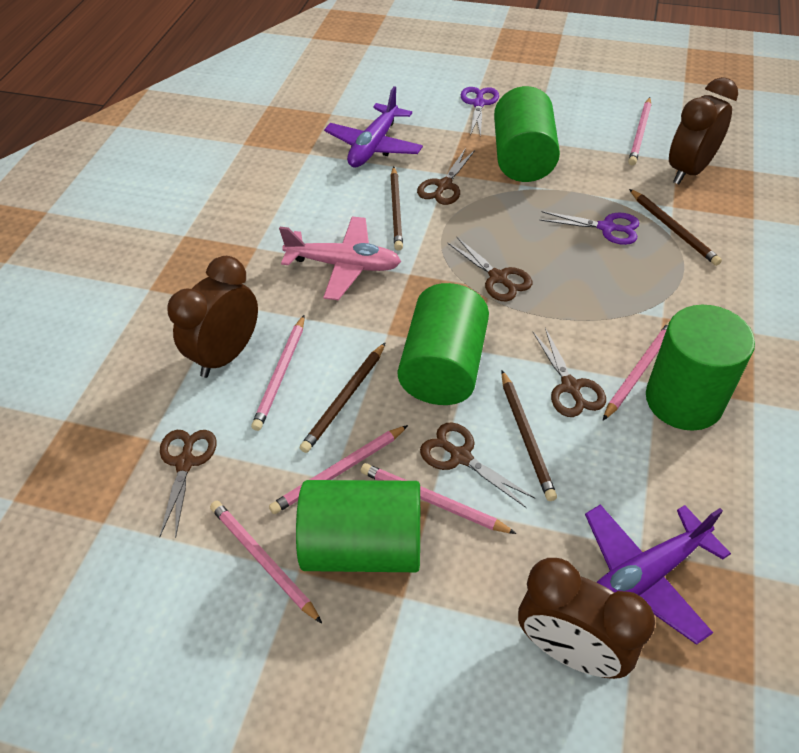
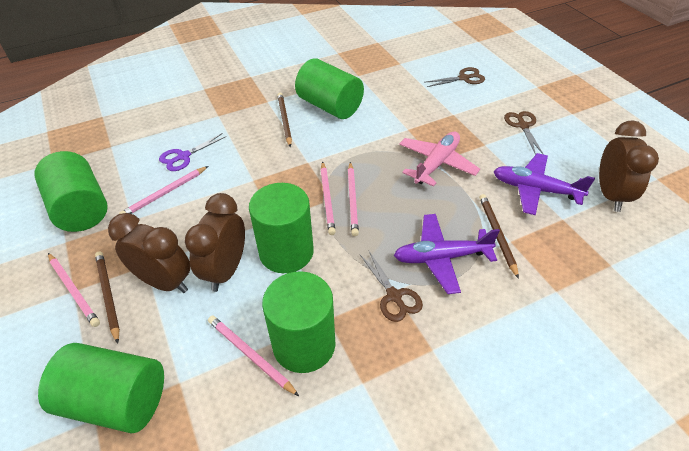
brown pencil: [300,342,386,453] [390,167,403,250] [501,370,557,501] [629,189,722,266] = 4 -> [95,251,120,344] [277,93,292,147] [479,194,519,279] = 3
brown scissors: [160,430,217,538] [417,149,475,205] [420,422,535,508] [448,237,532,302] [533,328,606,417] = 5 -> [360,251,423,322] [426,67,485,87] [504,111,544,155] = 3
green cylinder: [296,480,420,572] [398,283,489,405] [494,86,560,182] [646,305,755,431] = 4 -> [34,151,108,232] [38,343,164,434] [249,183,314,273] [262,271,336,373] [295,58,364,119] = 5
pink pencil: [210,501,322,623] [251,315,305,431] [269,425,408,514] [360,463,517,534] [603,321,670,420] [628,97,651,165] = 6 -> [48,253,100,327] [119,166,208,214] [208,315,299,396] [321,161,336,235] [348,162,359,236] = 5
purple scissors: [460,87,499,137] [539,211,639,245] = 2 -> [159,133,227,171] = 1

